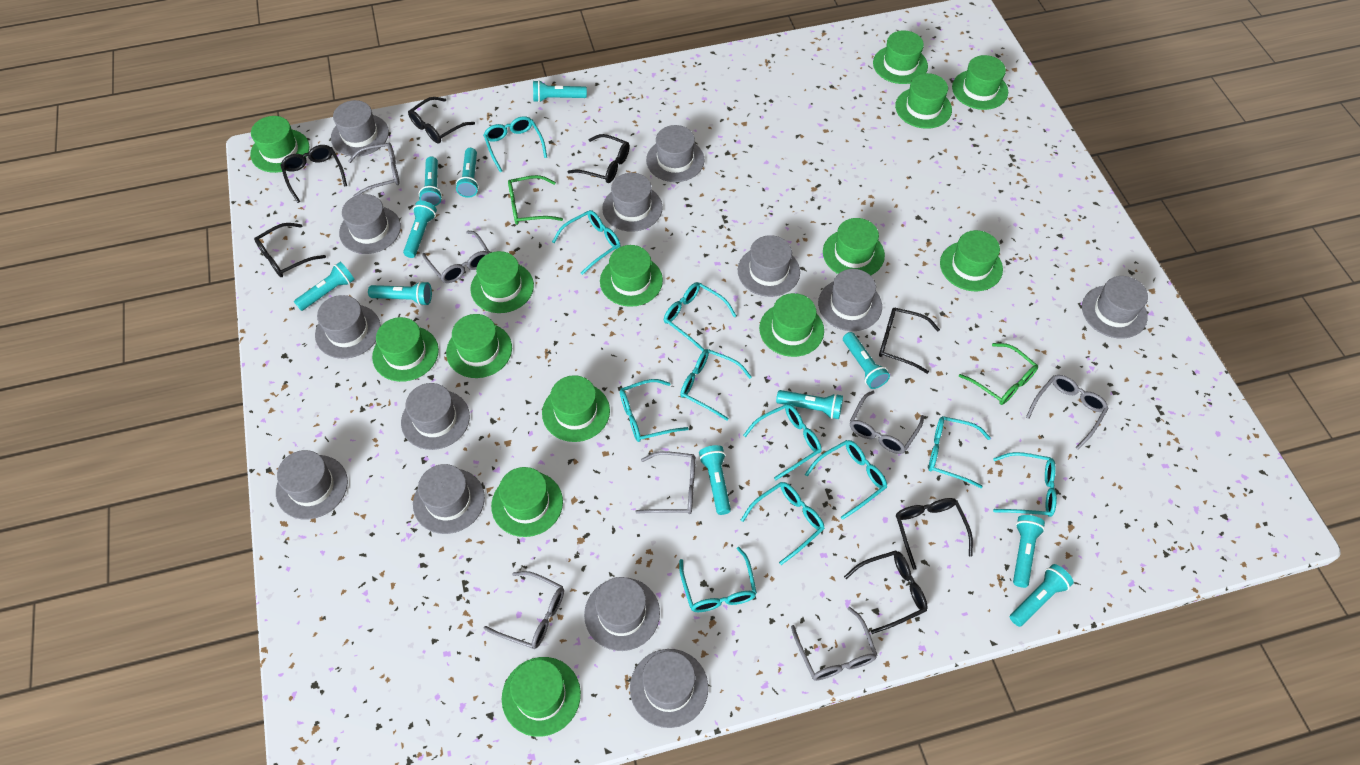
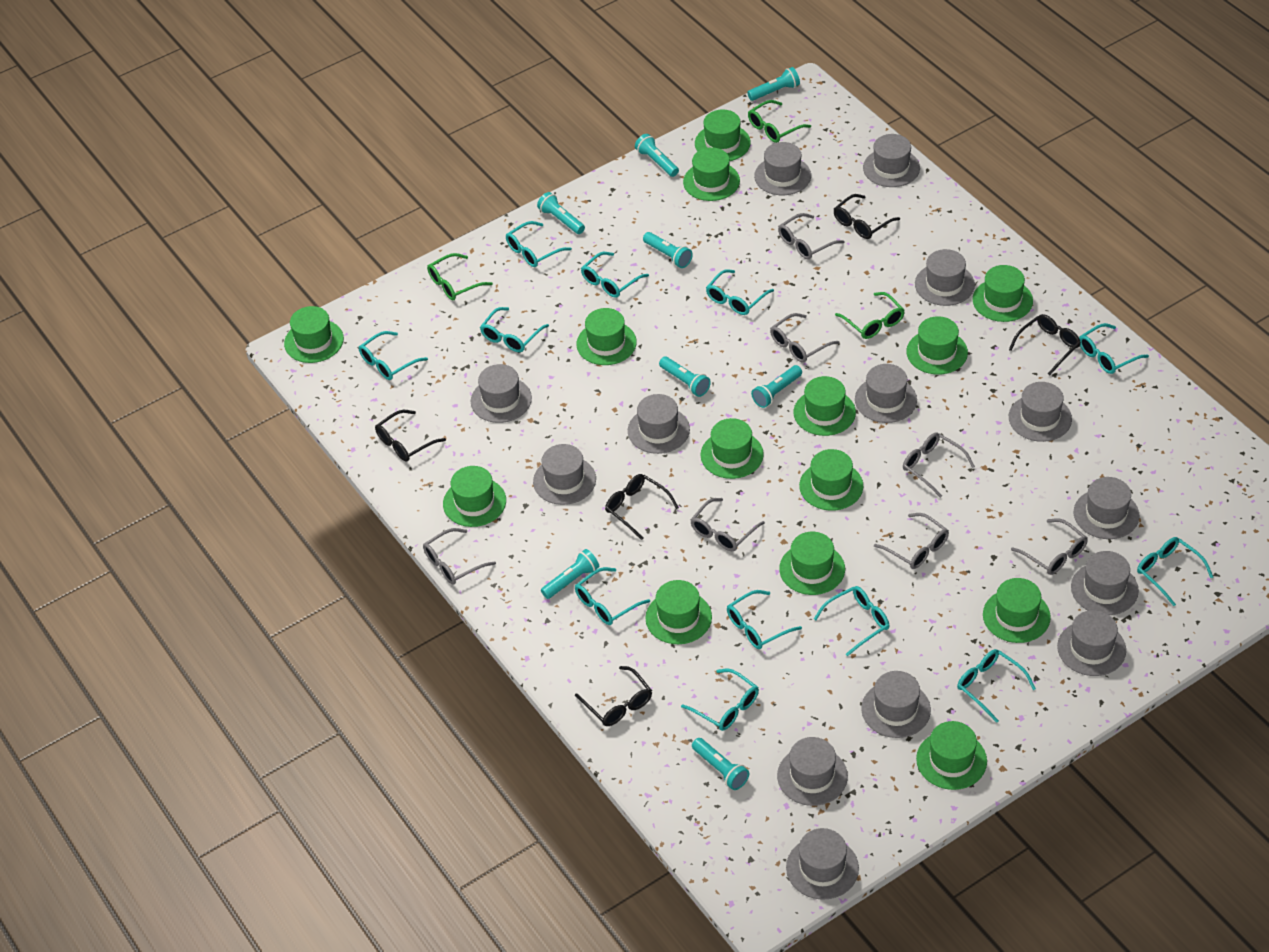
black glasses: [254,223,326,277] [280,145,347,203] [408,97,475,143] [567,134,630,183] [844,550,928,634] [879,308,940,374] [896,498,973,570] = 7 -> [375,410,446,462] [575,666,652,726] [605,474,679,540] [834,194,900,239] [1009,314,1081,375] = 5
green glasses: [508,175,563,225] [959,343,1038,405] = 2 -> [427,253,493,301] [748,100,811,143] [835,292,905,339] = 3
grey hat: [276,450,348,519] [315,295,381,359] [331,100,389,157] [339,194,401,254] [401,383,470,450] [413,464,485,534] [584,577,660,651] [602,173,663,232] [630,649,708,728] [646,125,705,182] [738,235,800,297] [818,269,882,331] [1082,276,1148,339] = 13 -> [471,364,532,423] [533,444,596,505] [628,394,690,454] [754,142,811,195] [777,737,848,806] [786,828,859,900] [855,364,917,423] [861,671,931,738] [863,134,920,187] [915,249,975,306] [1009,382,1072,442] [1057,610,1126,676] [1071,551,1139,615] [1074,477,1139,539] = 14
turquoise flashlight: [294,262,355,311] [368,281,432,306] [403,201,437,258] [419,156,442,206] [456,148,479,198] [533,80,587,102] [699,445,731,515] [776,390,843,419] [843,332,890,389] [1010,564,1074,627] [1013,515,1045,588] = 11 -> [537,192,585,234] [541,549,599,599] [635,134,679,177] [643,232,693,268] [659,357,711,397] [692,738,749,790] [747,67,800,101] [751,365,802,408] = 8
turquoise glasses: [483,116,547,172] [552,210,621,275] [620,379,689,442] [664,282,736,352] [679,547,757,612] [680,349,752,421] [741,482,825,565] [743,404,822,480] [805,440,887,520] [929,416,991,488] [993,452,1057,517] = 11 -> [359,331,428,380] [480,307,549,352] [506,221,572,267] [575,567,650,625] [581,252,649,298] [681,669,759,731] [706,269,774,315] [727,590,802,649] [814,586,889,656] [957,649,1036,723] [1079,323,1149,374] [1137,537,1213,606] = 12

